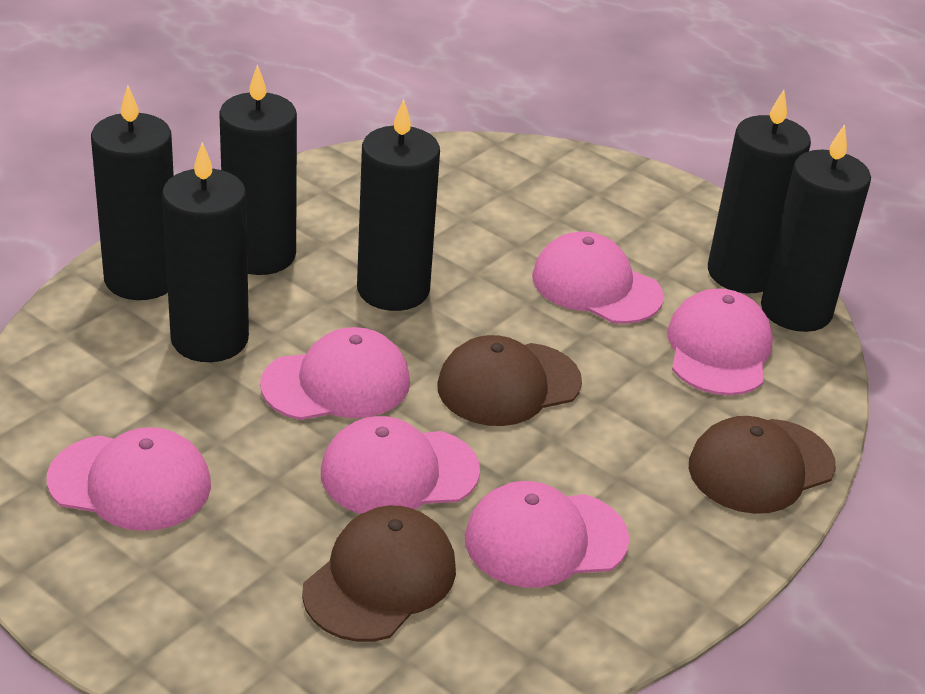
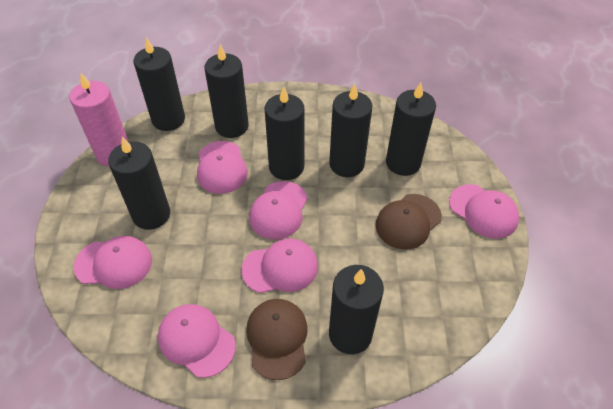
black candle: [91,86,174,300] [162,142,249,362] [219,64,297,275] [357,99,440,311] [708,90,811,293] [761,124,871,332] = 6 -> [108,137,170,230] [134,37,185,131] [204,45,249,138] [265,87,305,180] [329,84,372,177] [329,265,384,354] [386,83,436,176] = 7
brown cap: [302,506,456,642] [437,335,582,426] [689,416,836,514] = 3 -> [246,299,308,380] [376,194,442,250] = 2
pink candle: none = 0 -> [70,73,129,167] = 1

